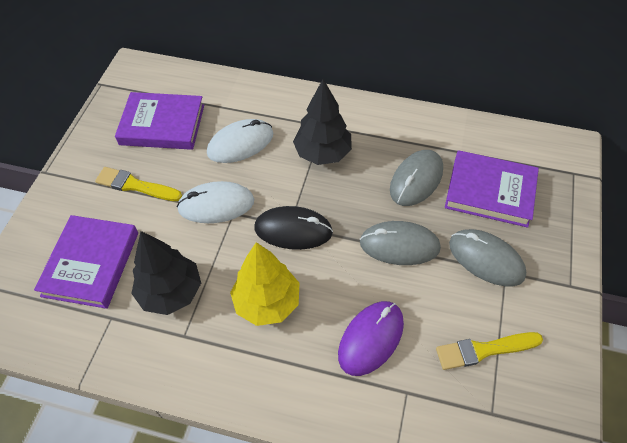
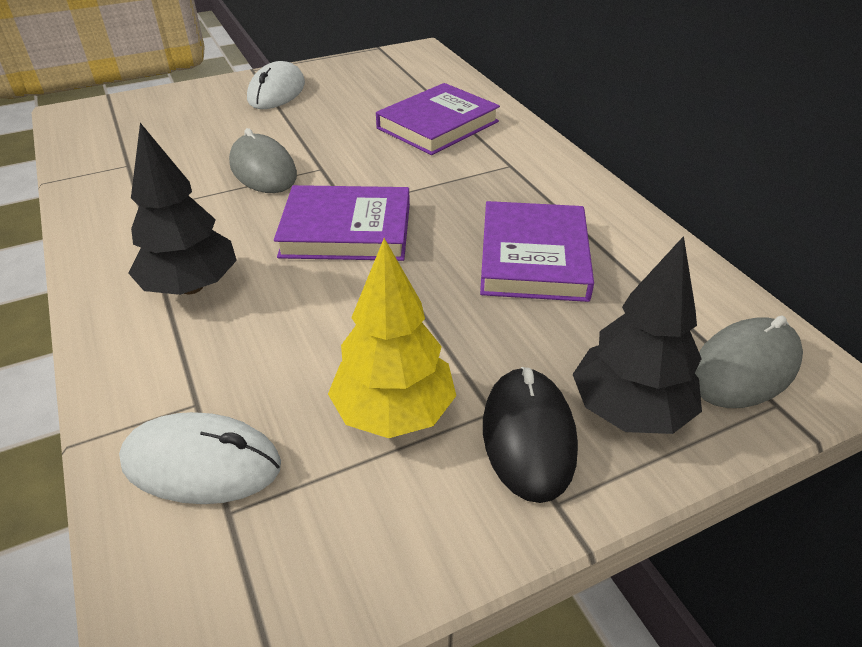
grey mouse: [360,221,441,265] [390,150,443,206] [449,229,526,286] = 3 -> [229,128,297,193] [695,316,803,408] = 2
purple mouse: [338,301,404,376] = 1 -> none = 0
yellow brush: [95,167,182,201] [436,332,543,370] = 2 -> none = 0

